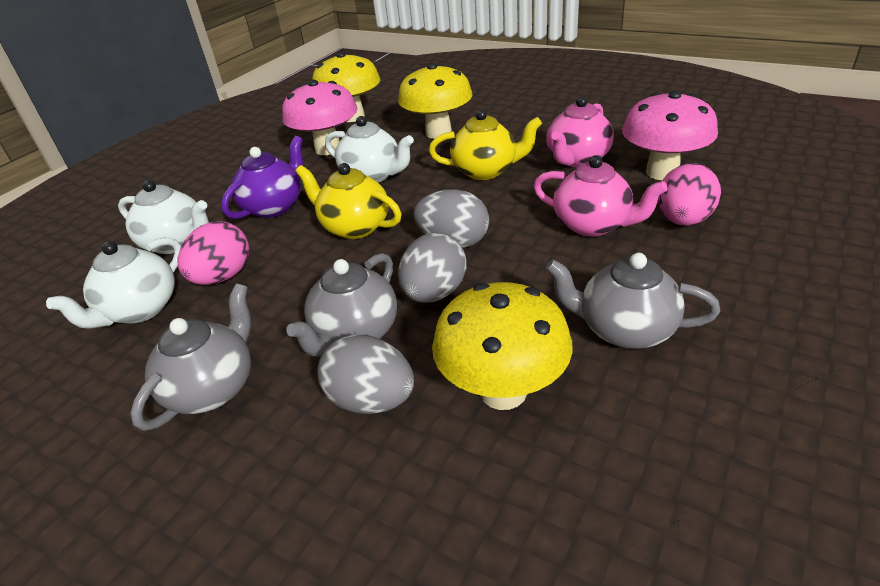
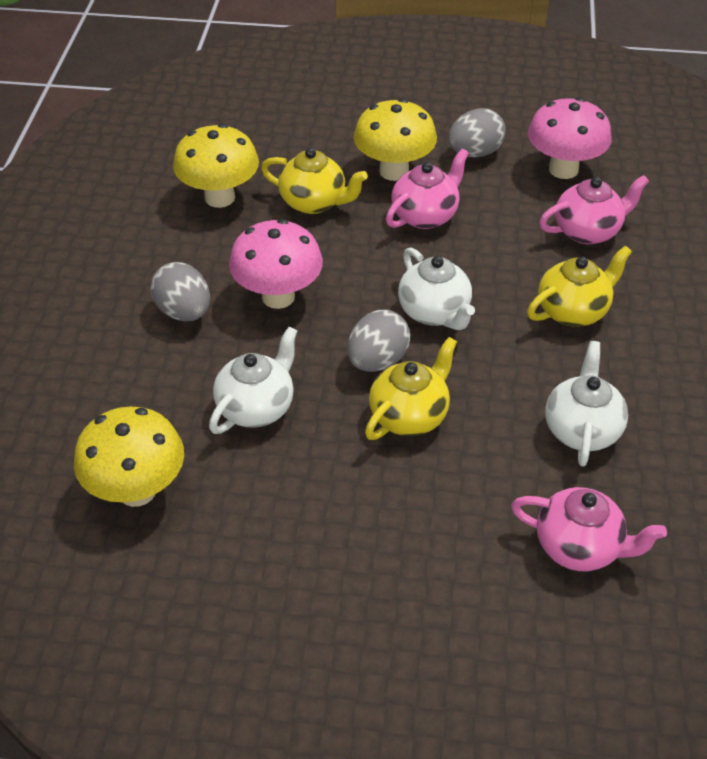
grey teapot: [130,283,251,431] [286,253,397,357] [545,253,720,349] = 3 -> none = 0
pink egg: [177,221,249,285] [658,163,721,226] = 2 -> none = 0
pink teapot: [533,155,668,237] [546,96,614,167] = 2 -> [386,148,469,229] [511,487,667,571] [539,175,650,244] = 3
purple teapot: [221,136,303,219] = 1 -> none = 0
yellow teapot: [295,163,402,239] [429,109,542,180] = 2 -> [261,147,368,214] [365,337,457,440] [527,245,632,326] = 3

